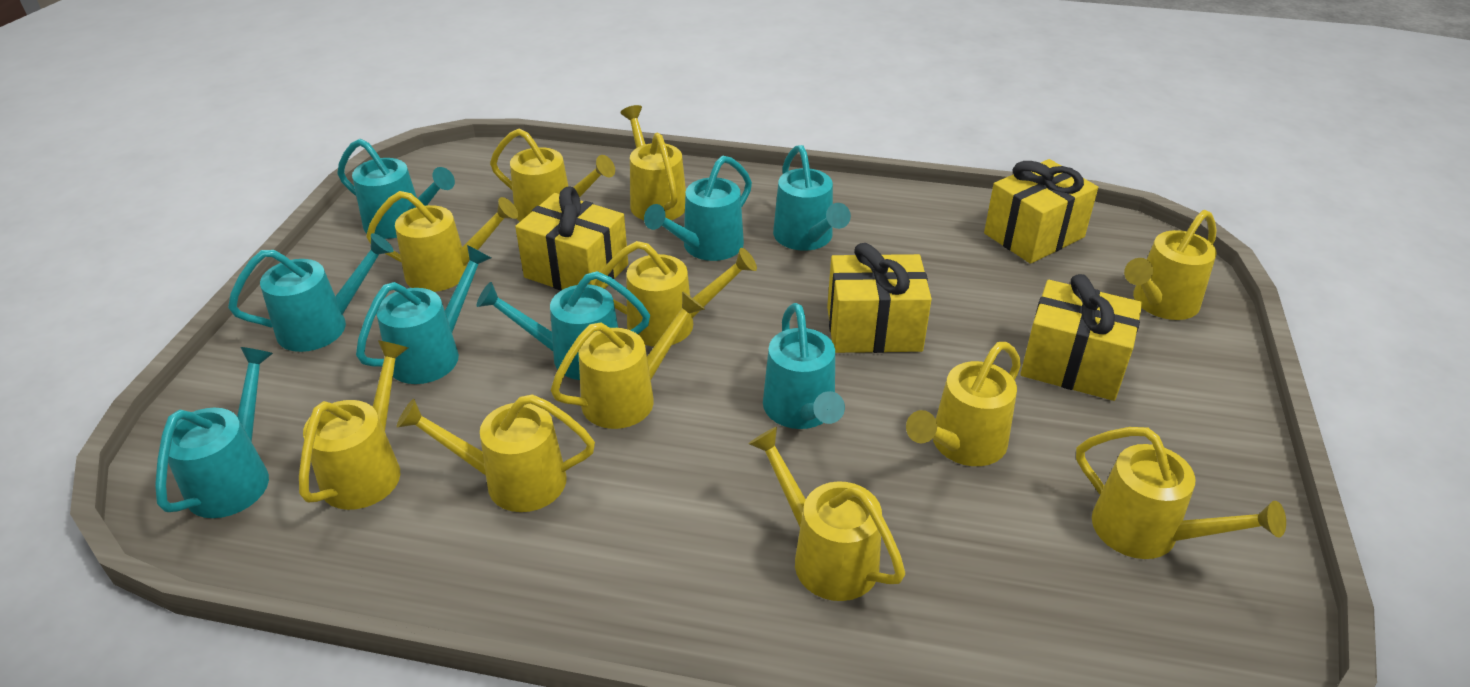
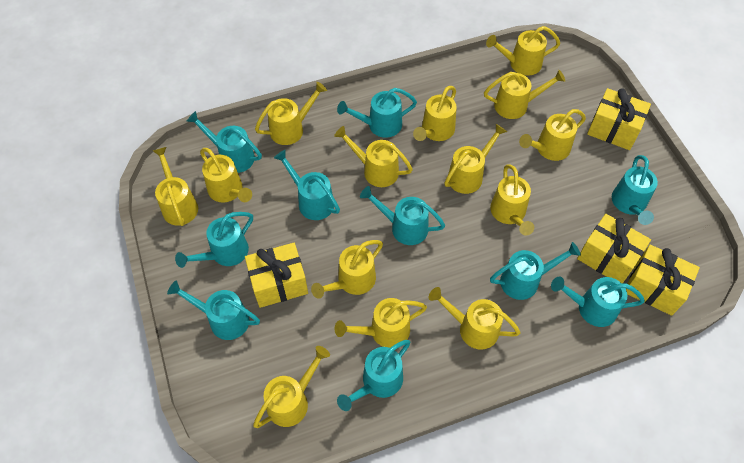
turquoise watering can: [155,347,273,518] [228,233,394,352] [337,139,455,239] [356,245,491,384] [477,271,650,380] [644,156,752,261] [763,303,845,429] [773,145,851,251] = 8 -> [167,280,260,340] [175,212,253,268] [187,111,262,173] [274,150,340,220] [337,88,417,138] [337,340,411,411] [360,186,445,245] [490,242,581,300] [551,277,645,327] [612,155,658,225] = 10
yellow watering can: [299,340,408,510] [366,191,518,292] [397,394,595,512] [490,129,615,222] [551,291,705,429] [594,241,757,346] [620,105,686,220] [748,427,905,601] [906,342,1021,466] [1076,427,1286,559] [1124,210,1217,320] = 11 -> [153,147,198,226] [200,148,252,203] [253,346,330,428] [255,82,327,145] [311,240,383,299] [334,126,413,187] [334,298,427,348] [413,86,457,141] [429,287,521,350] [444,124,507,194] [484,70,565,119] [486,26,560,76] [490,164,534,236] [519,109,586,161] = 14

